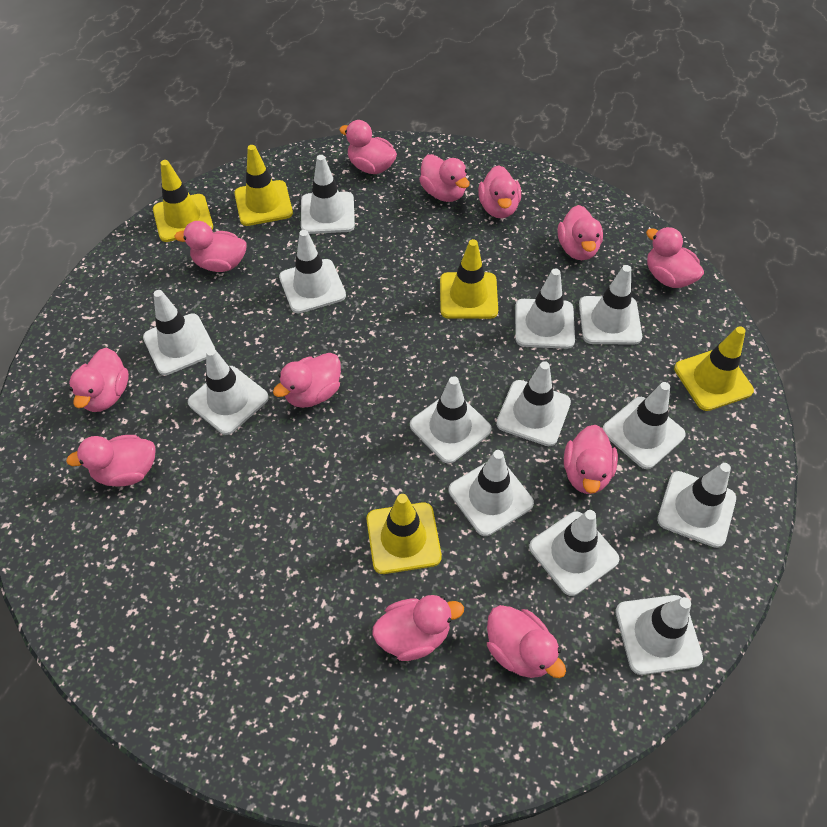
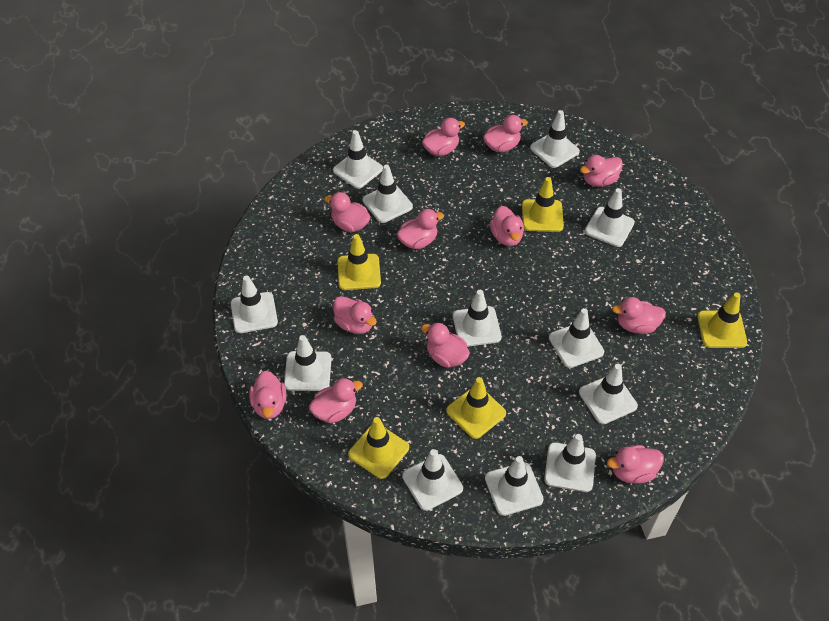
white traffic cone: [143,290,215,375] [188,348,269,435] [279,230,346,313] [301,155,355,234] [410,376,492,464] [449,450,534,536] [496,361,571,446] [515,268,575,349] [529,510,620,596] [579,265,642,345] [602,382,686,469] [615,595,703,675] [657,463,736,548] = 13 -> [231,275,278,333] [284,335,332,391] [333,130,383,189] [362,165,413,223] [402,449,463,511] [453,290,502,347] [485,456,544,516] [530,110,580,168] [544,434,596,492] [549,308,604,368] [579,364,638,424] [585,188,635,247] = 12

